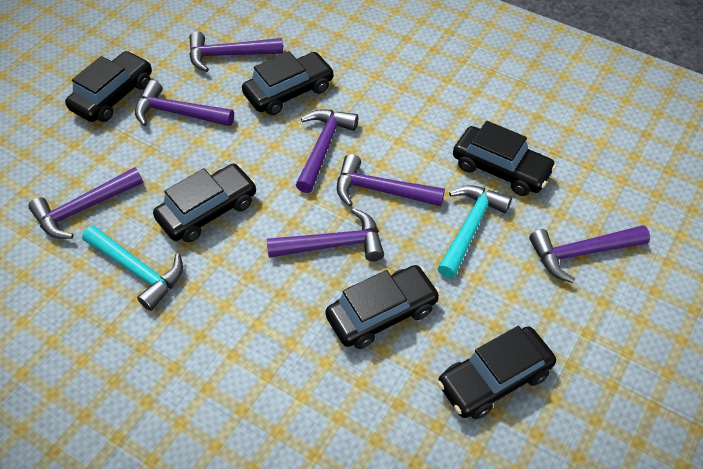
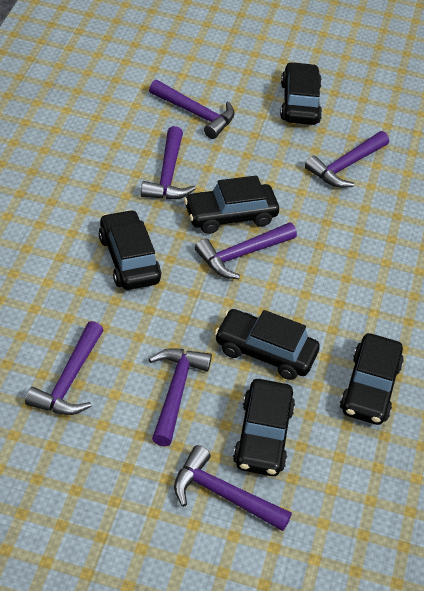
turquoise hammer: [82,225,183,311] [437,185,512,278] = 2 -> none = 0

